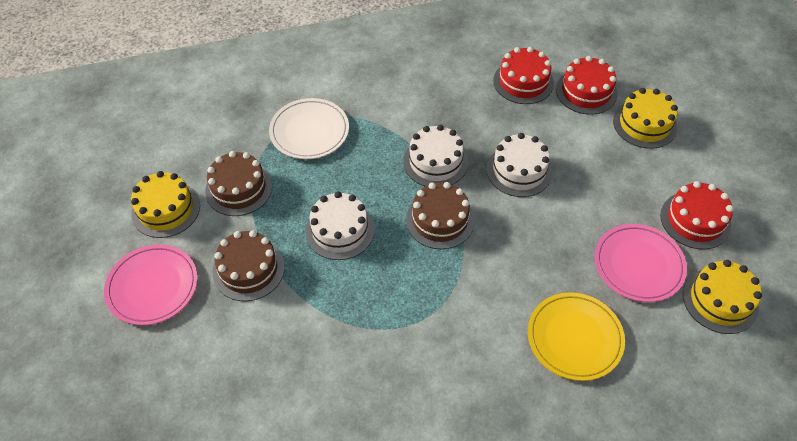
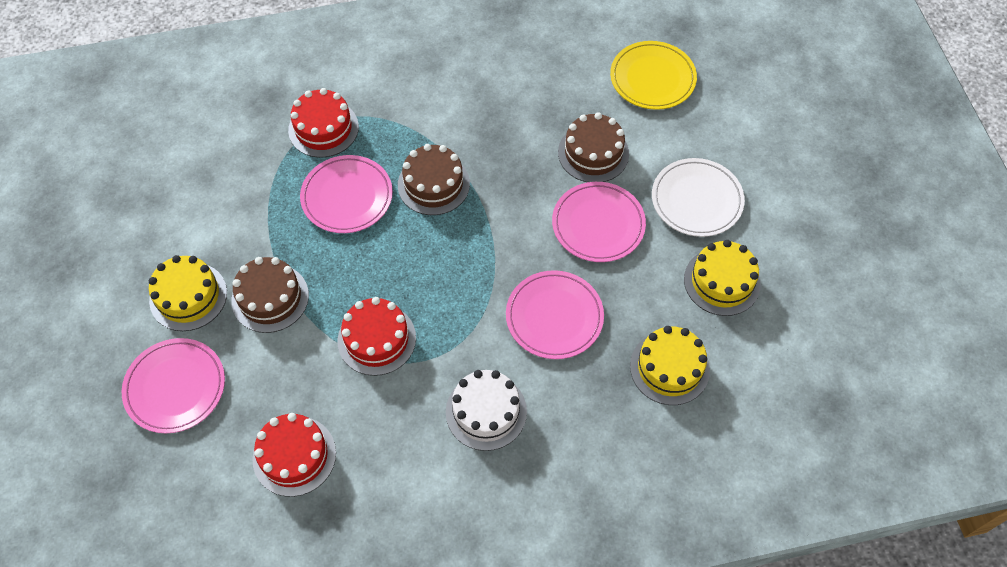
pink plate: [104,244,198,325] [594,224,687,302] = 2 -> [121,338,225,433] [300,155,393,233] [506,270,604,359] [552,182,646,262] = 4
white cake: [305,191,375,260] [403,125,468,186] [487,133,553,197] = 3 -> [446,370,527,451] = 1

